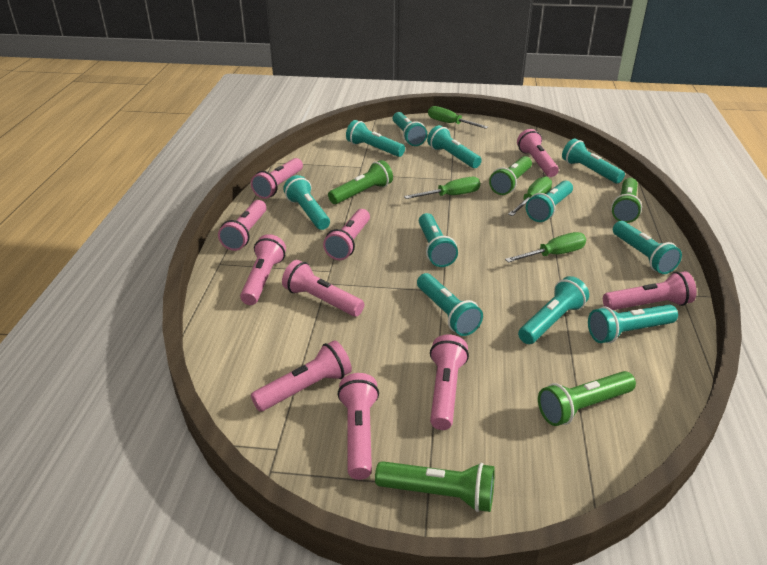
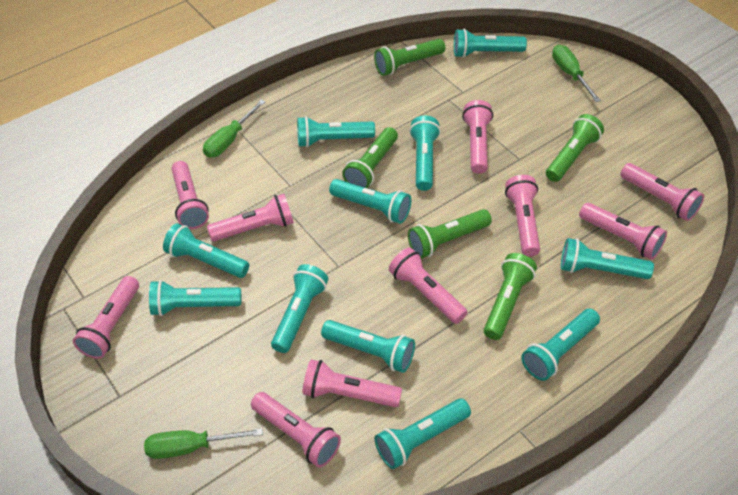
green screwdriver: [404,177,480,199] [428,106,488,129] [505,232,586,263] [508,176,552,216] = 4 -> [144,428,263,459] [203,100,265,157] [552,45,601,102] = 3

